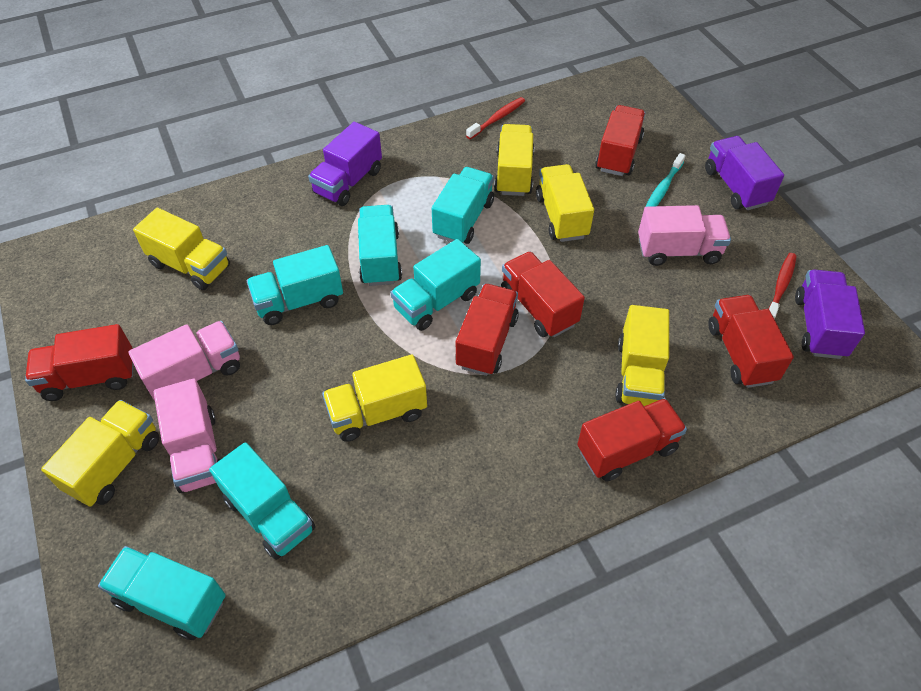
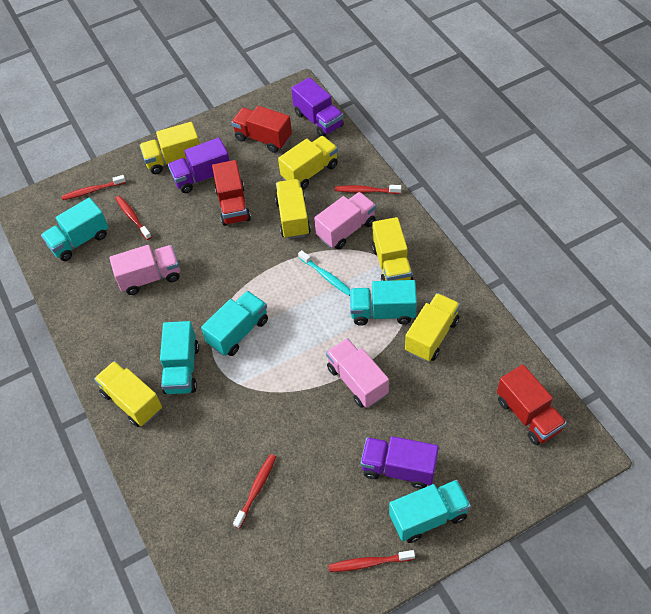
red toothbrush: [466,97,525,139] [768,253,797,319] = 2 -> [61,175,126,200] [115,196,152,240] [233,454,276,529] [329,550,415,572] [335,185,401,194] = 5
red truck: [25,324,133,401] [455,284,519,376] [501,251,585,337] [577,398,687,482] [595,105,646,176] [708,295,794,388] = 6 -> [212,160,251,226] [231,106,292,153] [497,364,567,445] = 3
turquoise truck: [98,546,226,640] [209,442,315,560] [247,245,343,325] [358,205,402,286] [390,239,481,331] [432,167,494,244] = 6 -> [41,197,108,261] [160,321,199,394] [201,291,268,356] [350,280,417,326] [389,480,471,543] = 5

